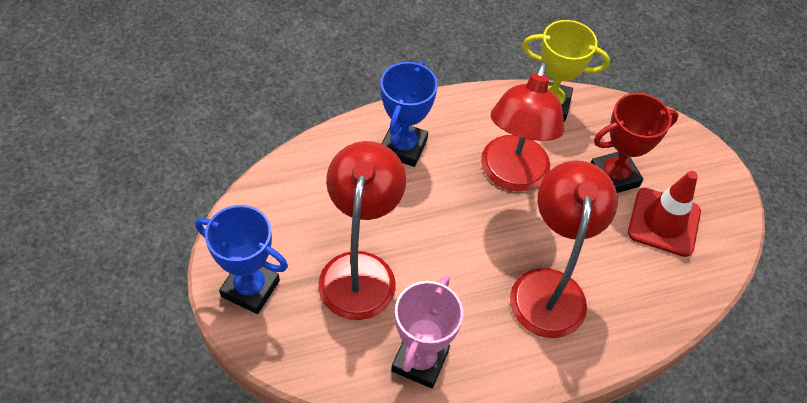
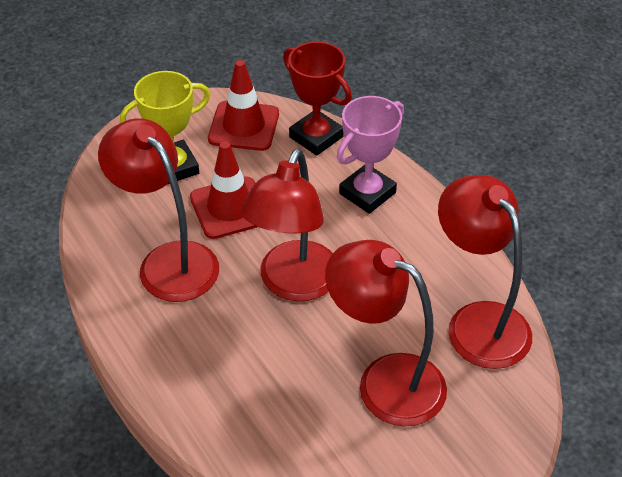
blue trophy: [195,205,288,314] [381,61,438,167] = 2 -> none = 0
red lamp: [318,141,406,320] [481,62,565,191] [510,161,618,338] = 3 -> [98,118,219,302] [241,148,333,301] [325,240,447,427] [438,175,532,369] = 4
red traffic cone: [628,171,701,257] = 1 -> [190,141,258,239] [208,60,279,151] = 2

